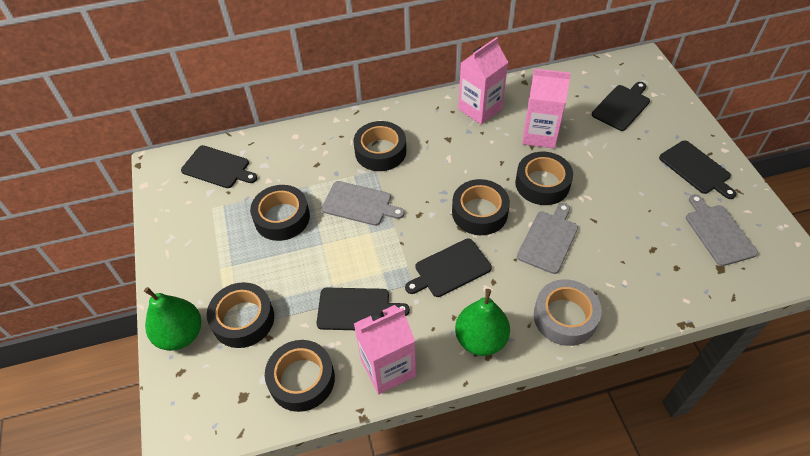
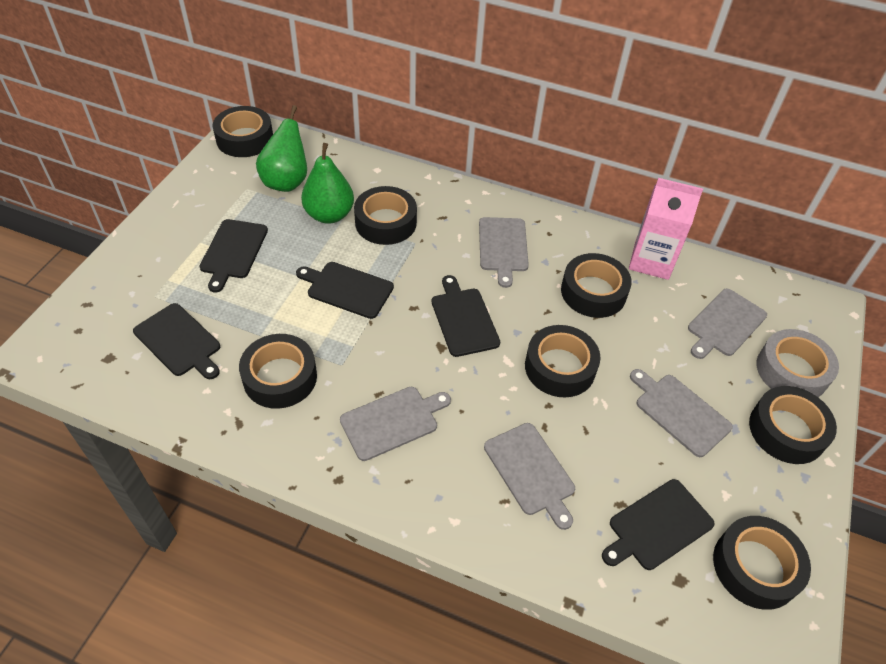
black tape: [207,282,274,348] [250,185,310,241] [265,340,335,412] [353,121,406,171] [452,179,510,235] [515,152,573,205] = 6 -> [212,106,273,157] [239,334,317,409] [354,186,417,245] [525,325,601,397] [561,253,632,318] [713,516,811,610] [749,386,837,464] = 7
grey cutting board: [321,181,405,226] [517,203,578,274] [686,194,758,266] = 3 -> [340,387,451,461] [479,217,529,288] [484,423,575,530] [630,369,733,457] [688,288,767,359] = 5
pink carton: [354,305,416,394] [458,37,508,125] [522,69,571,149] = 3 -> [629,178,703,280] = 1

